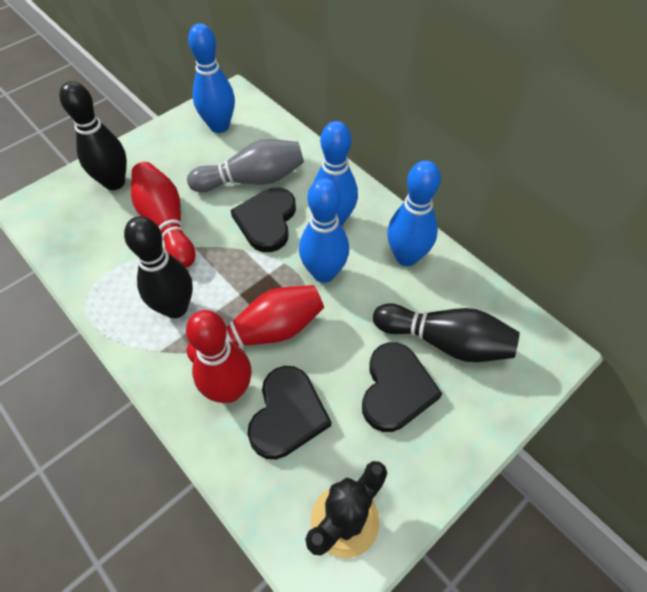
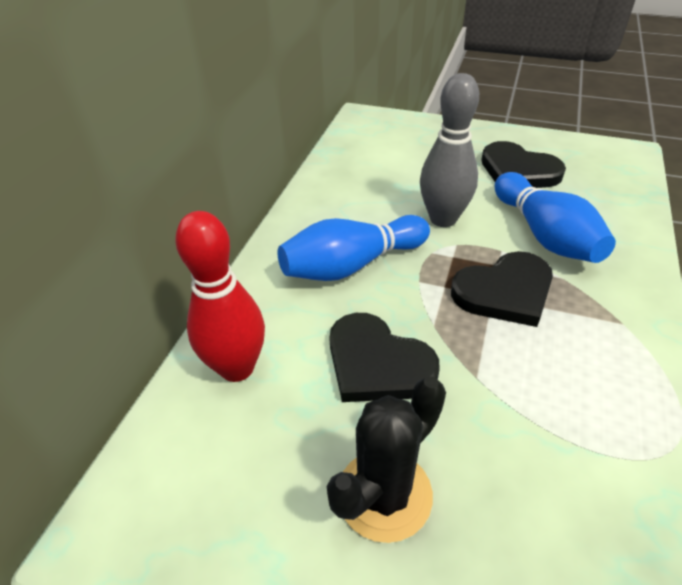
black bowling pin: [60,81,127,190] [124,216,193,318] [373,303,520,362] = 3 -> none = 0
blue bowling pin: [188,23,235,133] [299,178,349,283] [313,121,358,226] [387,160,441,266] = 4 -> [277,215,430,281] [495,172,616,263] = 2
red bowling pin: [131,162,195,268] [186,310,252,403] [187,285,324,362] = 3 -> [175,211,265,382] = 1

